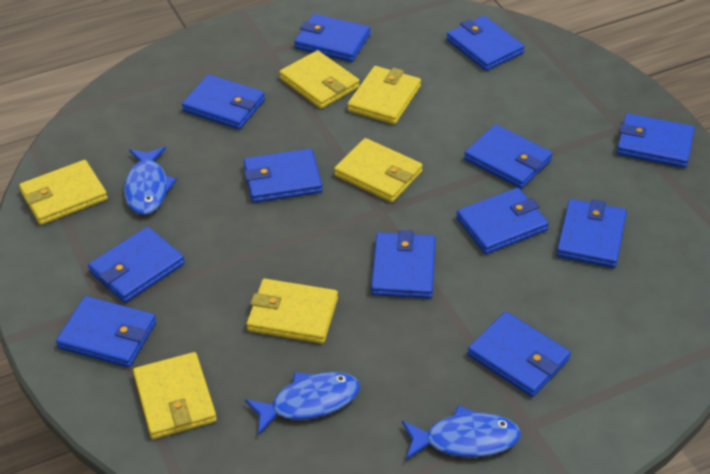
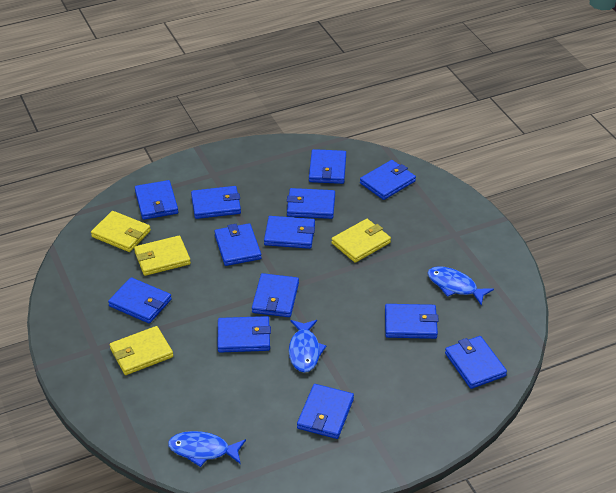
blue wallet: [56,296,156,368] [88,227,185,303] [182,74,265,130] [243,149,323,203] [294,14,370,62] [371,230,436,299] [446,16,525,71] [456,188,549,254] [464,124,552,189] [467,312,571,397] [557,199,627,268] [617,113,695,168] = 12 -> [108,277,172,324] [135,180,178,220] [191,186,241,219] [214,223,262,266] [218,316,271,353] [252,273,299,317] [264,216,315,249] [287,188,335,219] [297,384,354,439] [309,149,346,184] [360,160,416,200] [385,304,439,339] [445,336,507,389] = 13
yellow wallet: [19,160,108,225] [133,352,217,439] [247,279,338,344] [279,50,360,109] [334,138,423,202] [347,66,421,124] = 6 -> [91,211,151,252] [110,326,173,375] [134,236,191,276] [331,219,391,263] = 4

